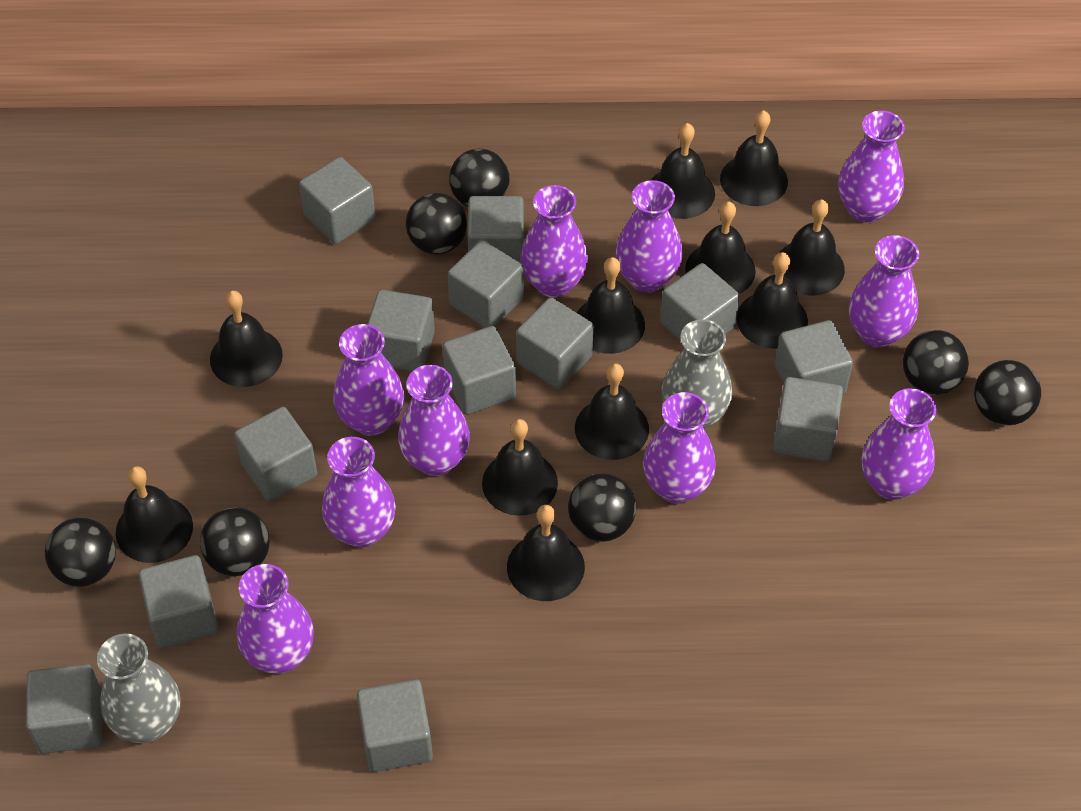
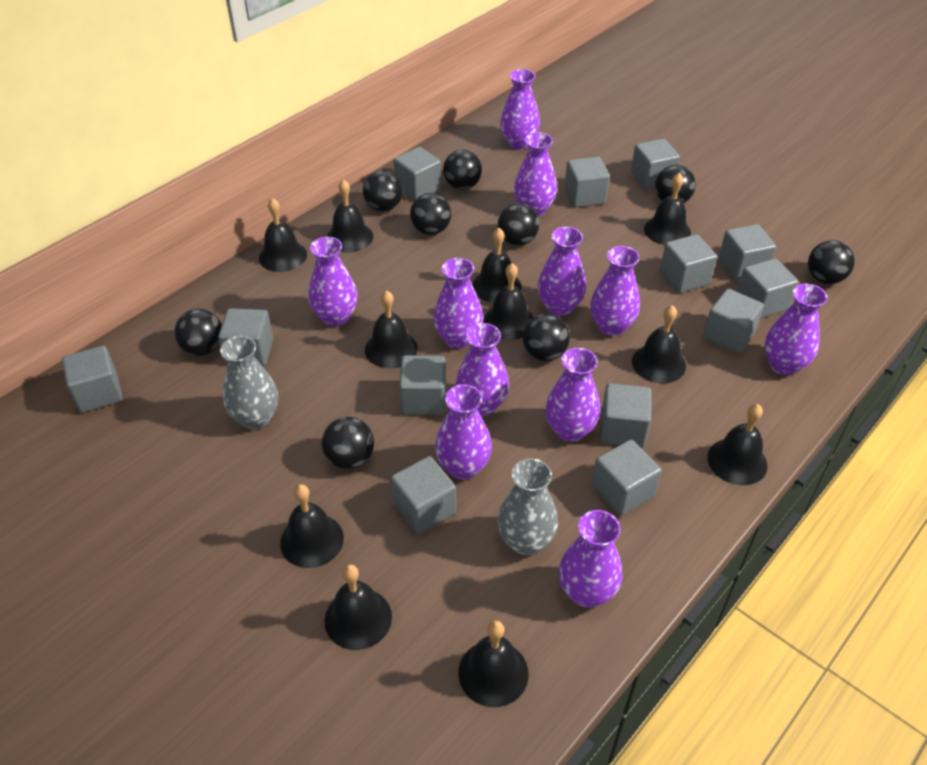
black ball: [45,517,116,587] [200,507,270,576] [406,193,467,254] [449,148,509,207] [568,473,636,542] [903,330,969,395] [974,360,1041,425] = 7 -> [174,309,222,356] [322,417,374,469] [363,171,403,212] [410,193,451,235] [443,150,482,190] [498,203,539,246] [523,314,570,361] [655,165,696,203] [808,240,855,284] = 9
purple vase: [237,564,314,674] [322,437,396,548] [334,324,404,436] [398,365,470,476] [521,185,588,297] [615,180,683,293] [643,392,716,504] [838,111,905,223] [849,235,919,348] [862,388,937,500] = 10 -> [308,237,358,327] [433,258,483,349] [435,384,492,480] [456,323,509,416] [500,69,540,150] [514,132,557,216] [538,227,586,316] [545,348,601,442] [559,510,622,608] [590,246,640,336] [765,284,828,376] = 11

